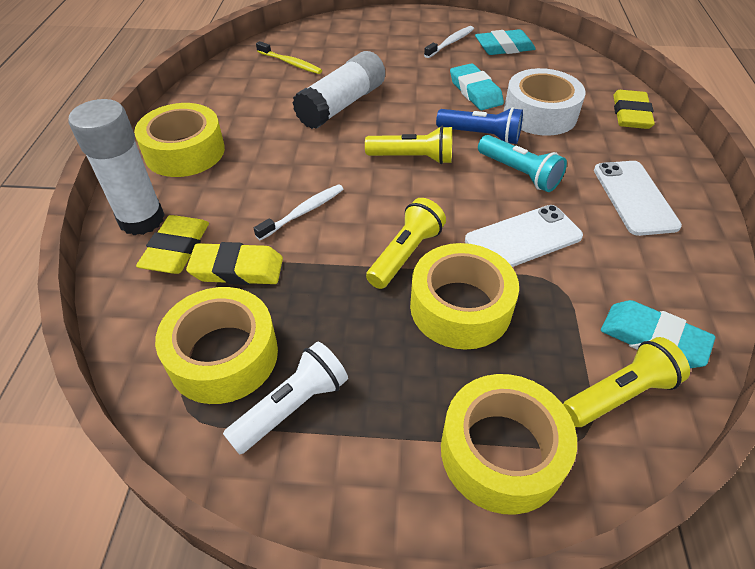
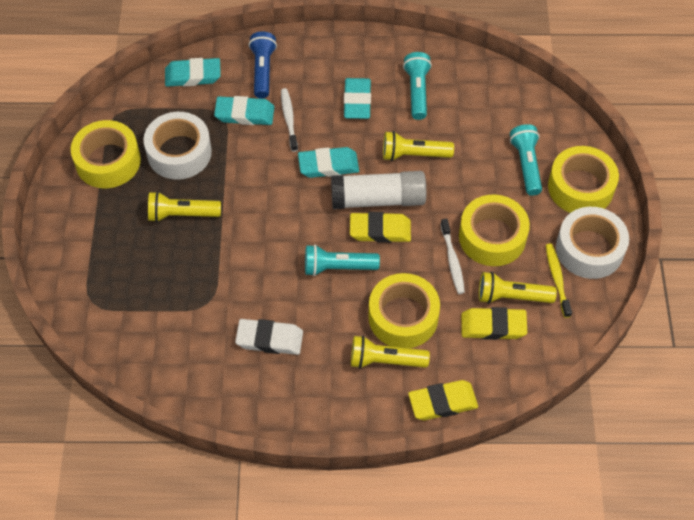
turquoise eraser: [450,63,504,110] [475,29,535,55] [601,300,716,368] = 3 -> [165,58,221,87] [214,96,274,125] [298,147,359,178] [344,78,371,119] = 4
turquoise flashlight: [478,135,567,192] = 1 -> [305,244,380,276] [403,52,432,120] [510,124,542,196] = 3
white eraser: none = 0 -> [235,319,303,355] = 1
white flashlight: [223,341,348,455] = 1 -> none = 0
white glue stick: [69,99,165,235] [292,51,385,129] = 2 -> [331,171,426,209] = 1
white phone: [465,205,583,267] [594,161,682,236] = 2 -> none = 0
white tape: [504,68,586,136] = 1 -> [143,112,212,180] [556,207,629,279] = 2
yellow flashlight: [365,126,452,164] [366,198,446,289] [563,337,690,427] = 3 -> [148,191,221,222] [351,336,430,369] [383,131,454,161] [479,272,557,304] = 4

